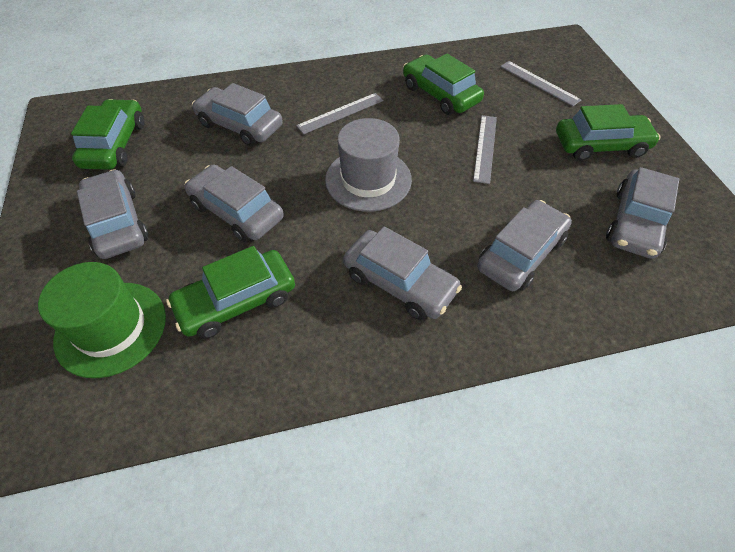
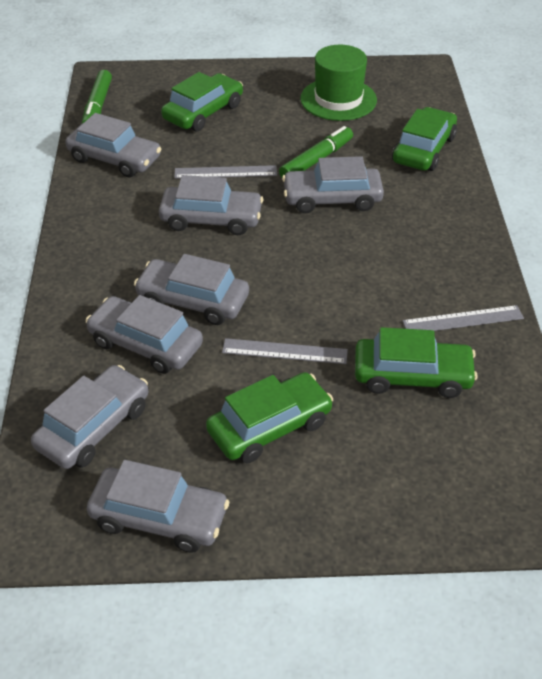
green marker: none = 0 -> [82,70,112,123] [279,126,353,177] = 2
grey car: [77,169,148,259] [185,164,284,242] [192,83,283,146] [343,226,462,320] [477,200,572,291] [606,167,679,259] = 6 -> [31,365,148,469] [65,113,161,177] [86,295,203,374] [87,460,230,553] [134,254,249,325] [159,175,263,235] [282,156,384,213] = 7
grey hat: [325,118,412,212] = 1 -> none = 0

